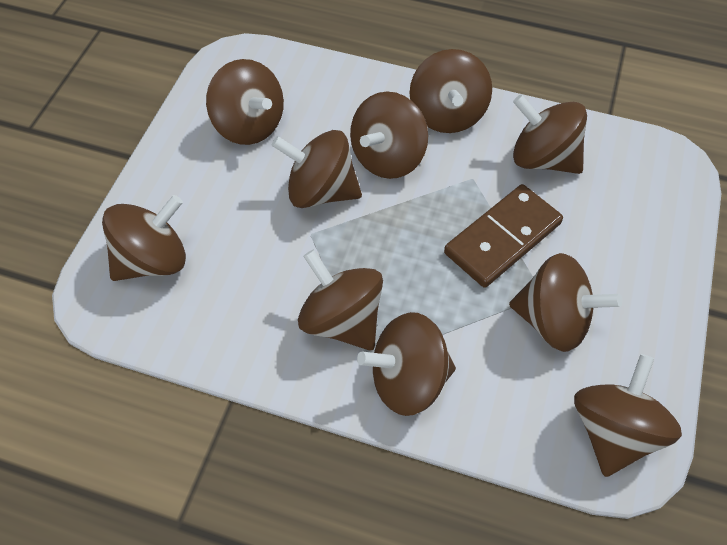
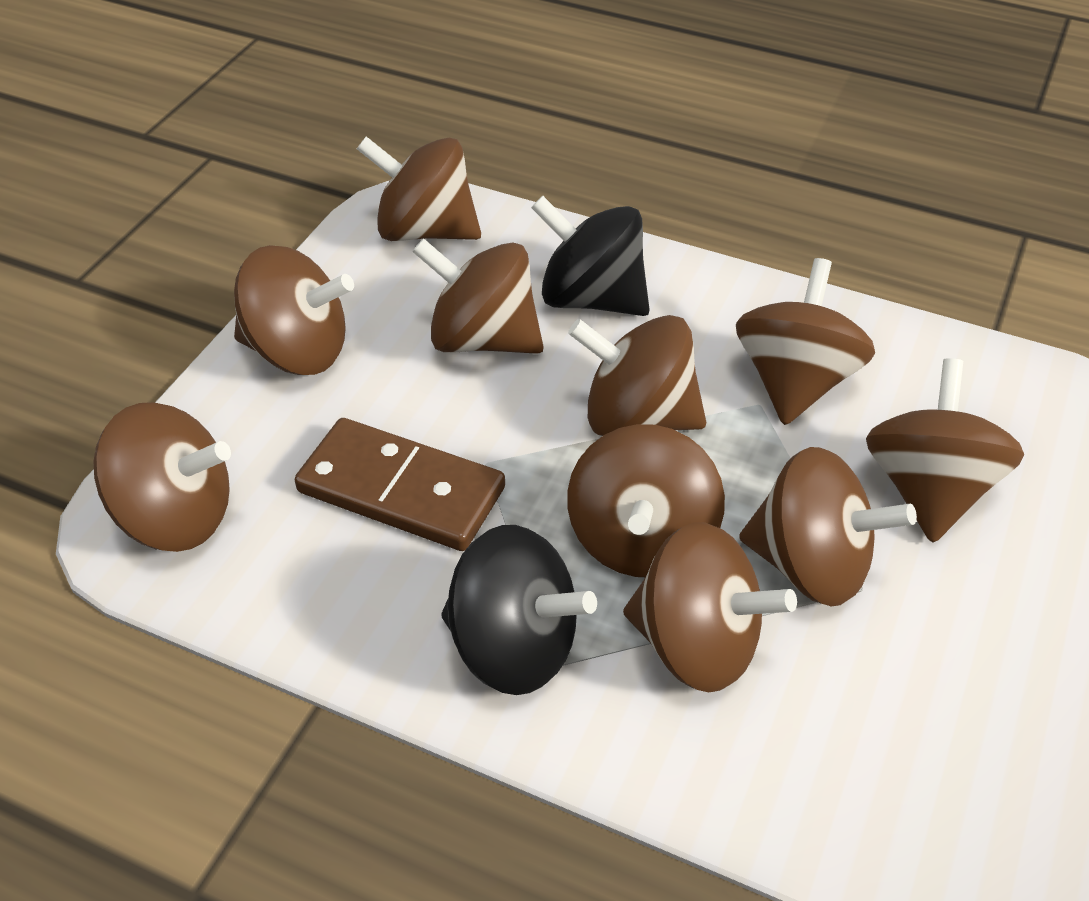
black spinning top: none = 0 -> [441,525,597,695] [531,196,650,316] = 2

